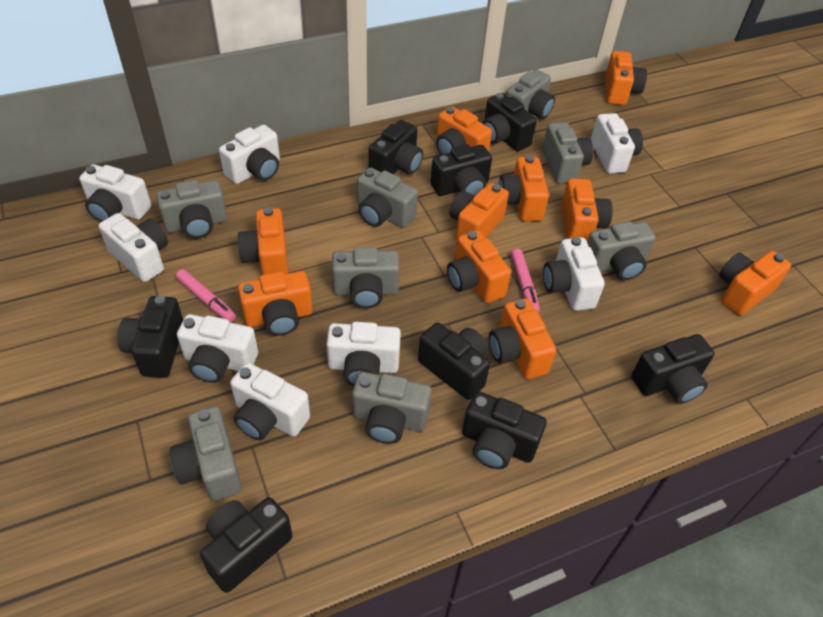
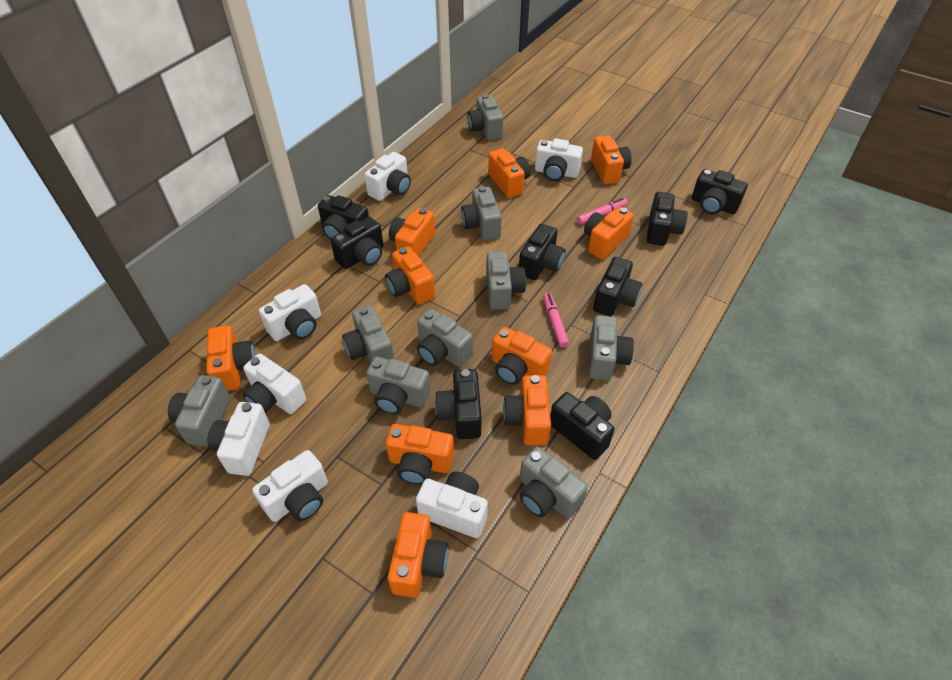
grey camera: [156,180,227,239] [170,406,242,501] [332,247,400,309] [352,372,432,444] [357,168,418,228] [506,69,555,119] [542,122,593,184] [587,221,656,280] = 8 -> [168,375,231,447] [342,305,394,363] [366,357,431,414] [417,309,473,367] [461,186,502,240] [467,94,503,141] [486,251,526,310] [520,447,588,518] [588,315,634,381] = 9
white camera: [79,164,151,222] [99,213,168,282] [177,314,258,383] [219,125,280,184] [230,363,310,440] [326,322,401,386] [543,237,605,311] [591,113,643,174] = 8 -> [208,402,270,476] [243,354,306,414] [252,450,328,522] [259,284,321,341] [364,152,411,201] [416,471,488,538] [535,138,583,181] = 7

